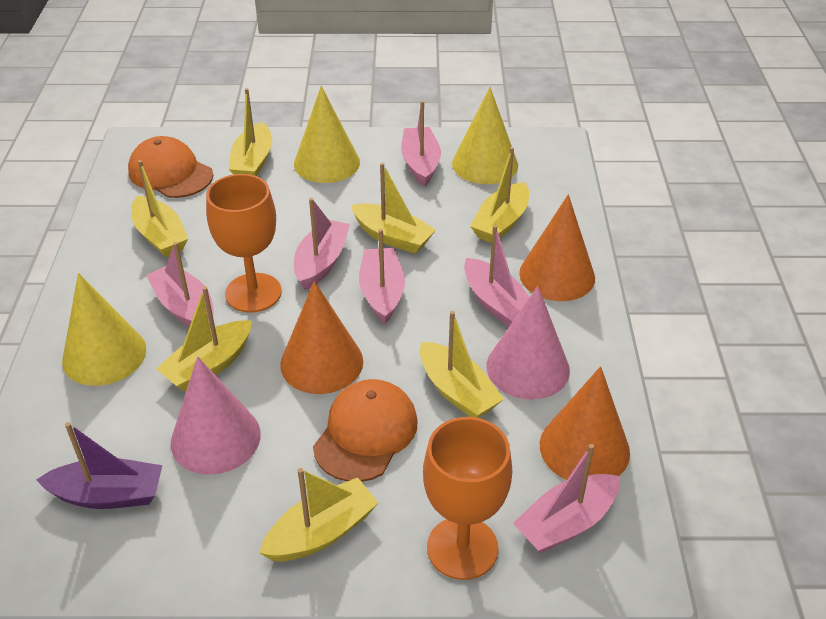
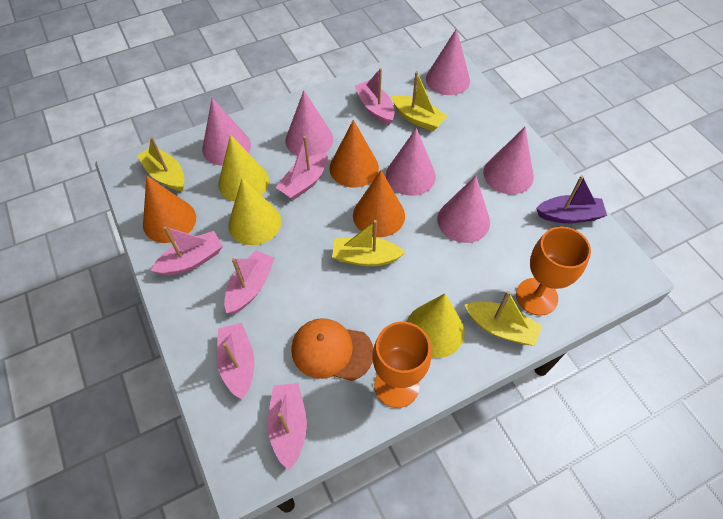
orange cap: [128,136,213,198] [313,379,418,482] = 2 -> [291,318,373,381] = 1
pink cone: [171,356,261,475] [486,286,570,400] = 2 -> [202,98,251,166] [286,91,333,157] [386,128,436,196] [426,28,470,95] [437,176,490,243] [483,127,534,194] = 6
yellow boat: [131,160,188,257] [156,286,252,392] [228,88,272,176] [259,468,379,561] [351,163,436,254] [420,311,504,418] [470,147,529,243] = 7 -> [137,137,185,191] [332,220,405,266] [391,71,447,131] [465,291,542,346] = 4

